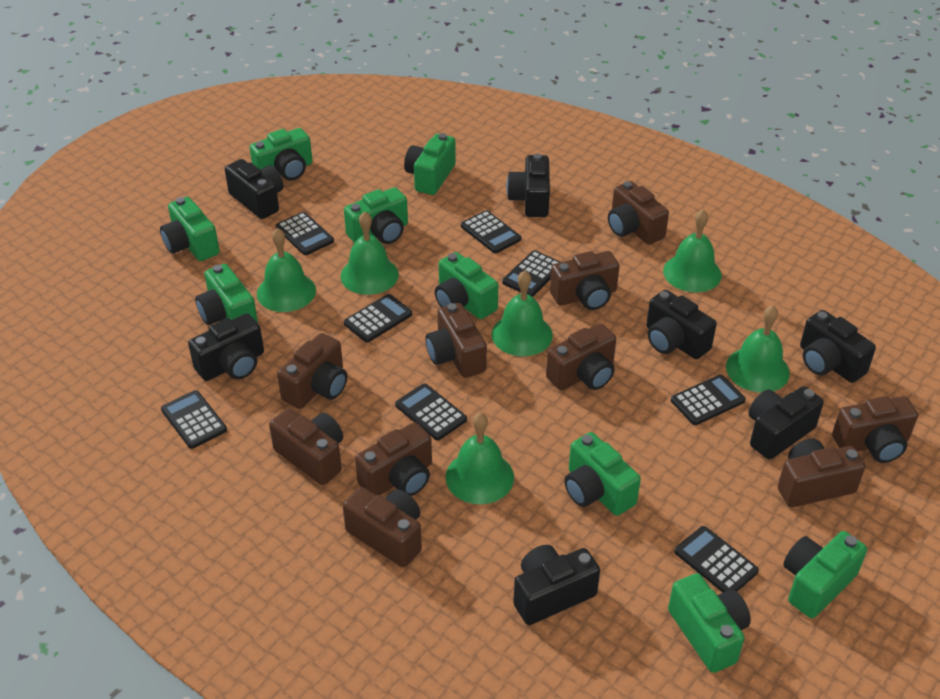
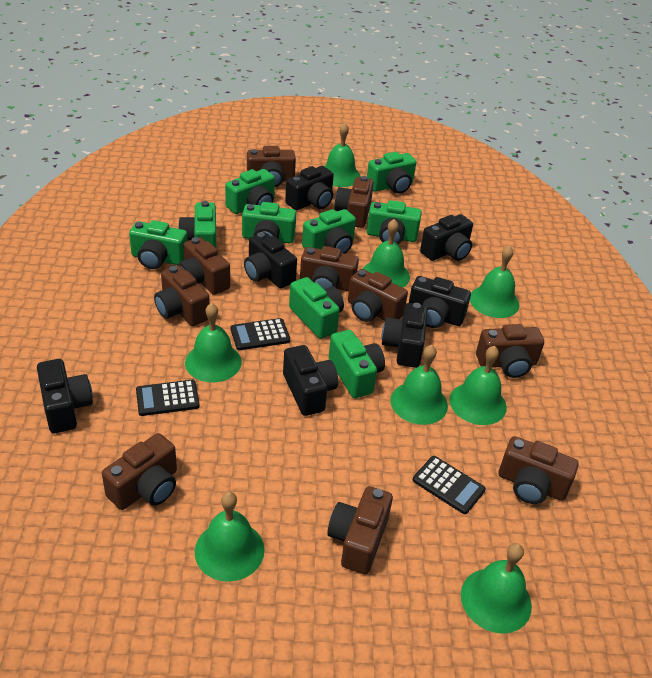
black calculator: [161,390,227,449] [276,212,334,255] [344,294,412,342] [395,383,467,440] [461,210,521,253] [502,250,560,297] [671,375,746,425] [674,526,759,593] = 8 -> [136,380,200,416] [231,318,290,350] [413,456,486,514] = 3
green bell: [257,228,316,312] [341,211,399,295] [445,413,514,504] [491,270,553,356] [663,209,722,292] [726,305,790,393] = 6 -> [185,303,242,382] [195,492,264,582] [324,123,361,187] [363,219,410,288] [390,345,448,425] [449,346,507,425] [461,543,532,634] [470,246,519,318] = 8

